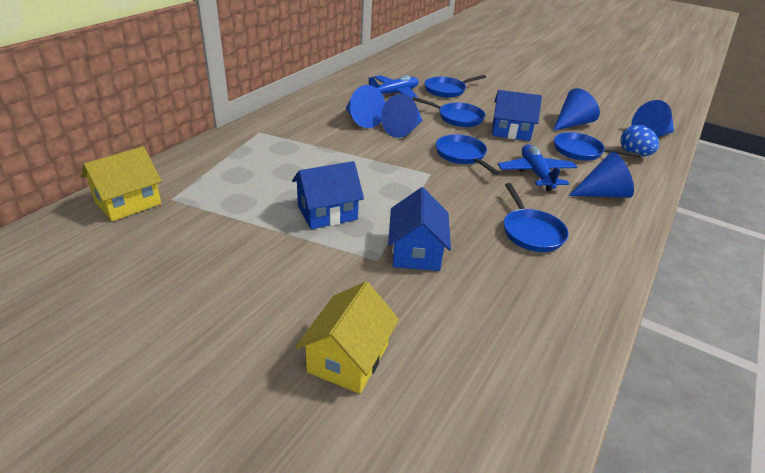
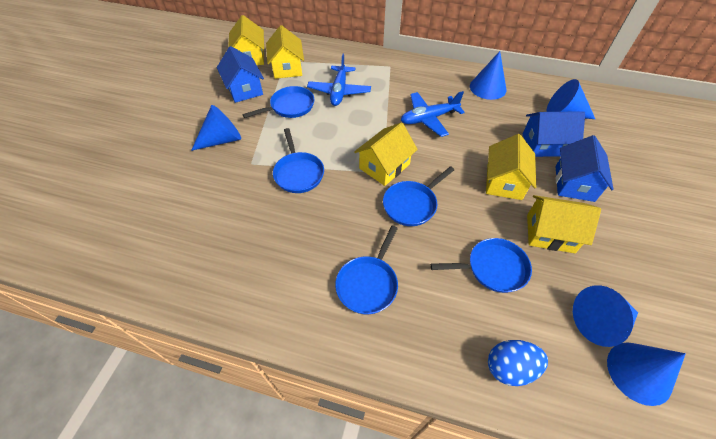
yellow house: [81,146,162,221] [296,282,399,394] = 2 -> [228,15,264,65] [266,25,304,79] [354,122,418,186] [486,134,536,200] [527,195,601,253] = 5

